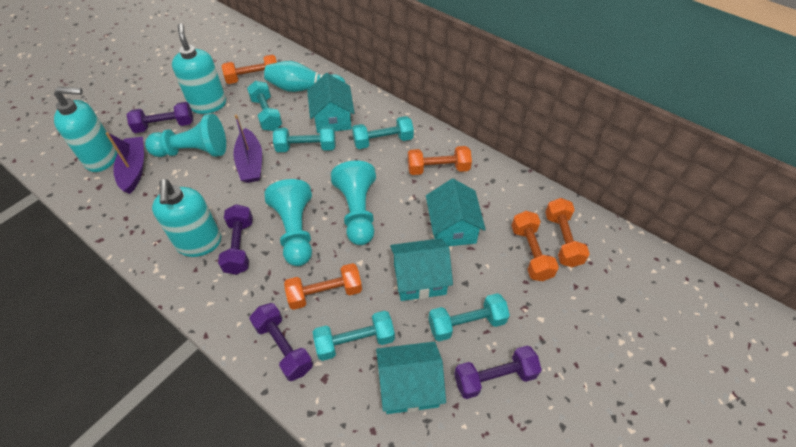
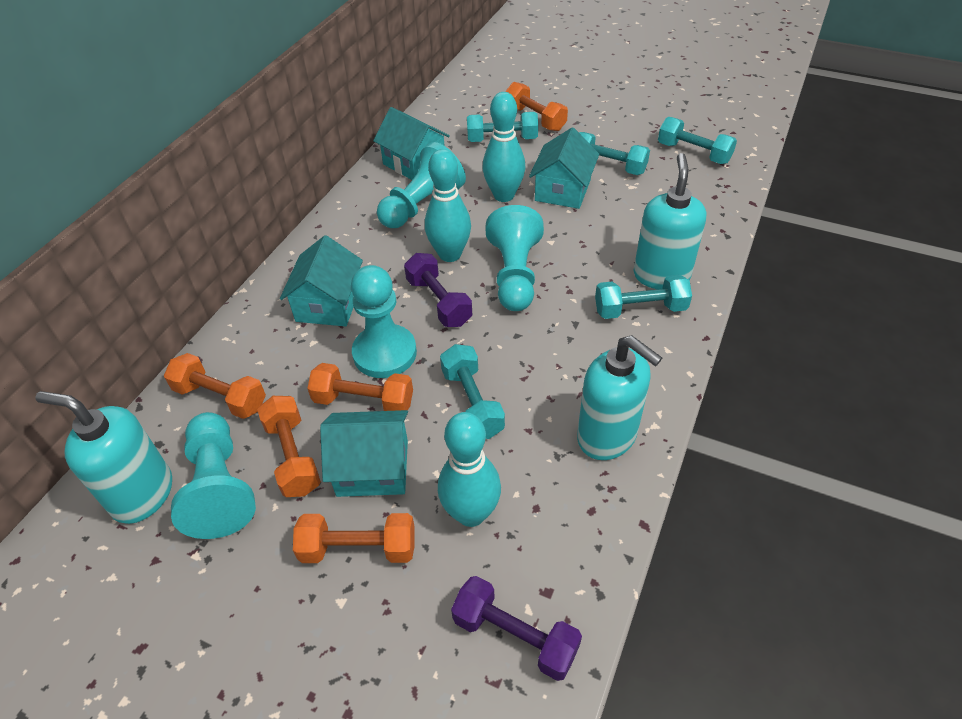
purple boat: [105,132,144,194] [233,115,262,183] = 2 -> none = 0
purple dumbbell: [126,102,193,133] [218,204,253,275] [249,303,313,381] [454,345,542,399] = 4 -> [404,253,472,327] [451,576,582,681] = 2
turquoise bowling pin: [264,61,345,92] = 1 -> [425,149,471,262] [438,412,501,527] [482,92,526,202] = 3
turquoise pawn: [145,114,226,157] [264,179,312,266] [331,160,376,245] = 3 -> [171,412,256,539] [351,265,417,378] [377,142,466,228] [486,205,544,311] = 4

